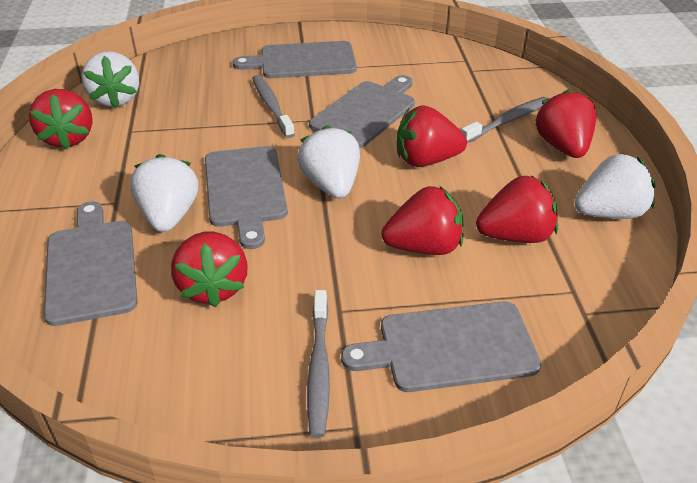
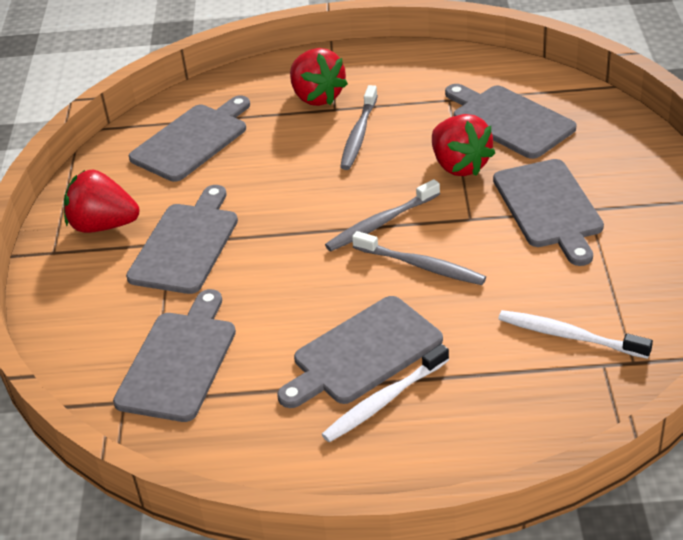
grey cutting board: [44,201,138,326] [205,146,288,249] [233,41,357,78] [309,75,415,148] [341,301,541,392] = 5 -> [113,289,236,422] [126,185,238,294] [129,95,250,182] [277,296,443,408] [445,84,577,159] [493,159,604,266] = 6
red strawberry: [29,89,92,149] [171,231,248,307] [382,186,464,255] [397,105,467,167] [476,175,558,243] [535,89,597,158] = 6 -> [64,170,140,233] [290,48,348,106] [432,114,495,176] = 3
white strawberry: [81,51,139,108] [130,154,198,232] [297,125,360,198] [574,154,656,219] = 4 -> none = 0
white toothbrush: none = 0 -> [322,344,449,442] [498,310,653,359] = 2

